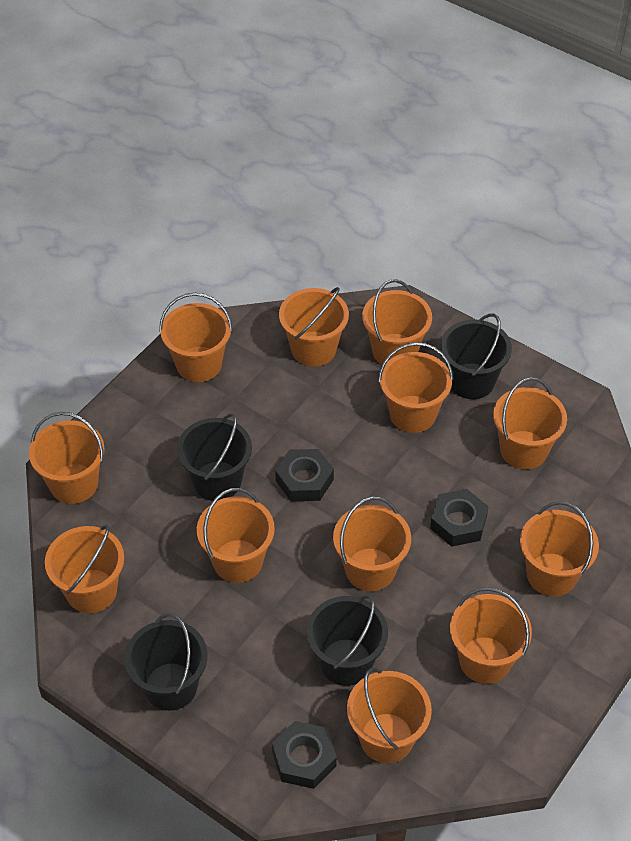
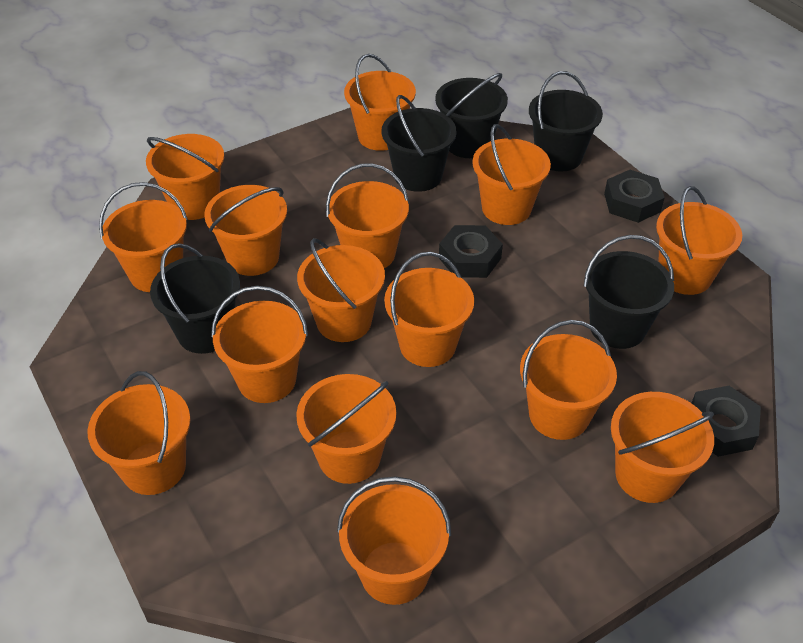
black bucket: [125,613,208,711] [177,413,252,501] [306,595,388,686] [441,313,512,399] = 4 -> [150,243,240,354] [382,95,456,192] [435,73,508,158] [529,71,603,172] [584,235,674,349] = 5
orange bucket: [29,412,105,504] [45,525,124,613] [159,293,233,382] [197,488,275,583] [279,287,349,367] [333,497,411,591] [347,668,432,763] [362,280,432,365] [378,342,453,433] [450,587,532,684] [493,377,567,469] [520,501,599,596] = 12 -> [87,371,191,495] [99,182,188,292] [146,134,224,220] [204,185,287,276] [211,286,308,403] [296,374,396,484] [297,238,385,342] [326,163,409,268] [337,476,451,605] [344,54,416,151] [384,252,474,367] [472,124,551,225] [520,320,617,440] [611,392,714,503] [656,186,742,295] = 15

